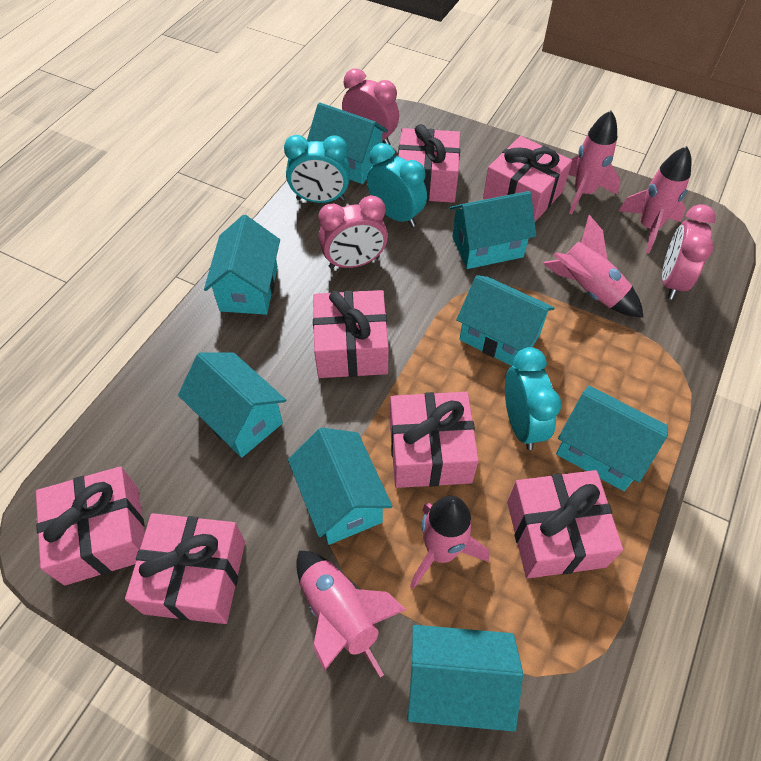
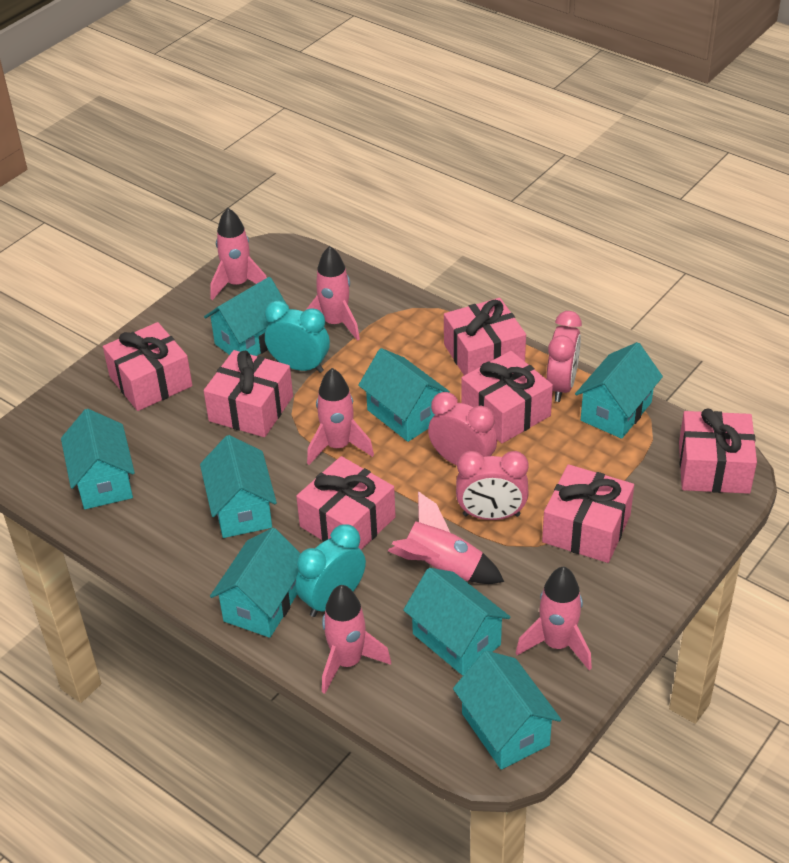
pink rocket: [296,551,406,678] [410,496,489,589] [543,215,644,318] [568,111,621,214] [619,146,692,253] = 5 -> [210,208,267,300] [306,246,360,341] [307,368,374,465] [322,585,391,694] [388,491,504,584] [516,566,592,670] = 6
turquoise clock: [284,135,350,203] [367,143,427,227] [505,347,561,450] = 3 -> [265,300,330,373] [295,524,366,617] = 2

